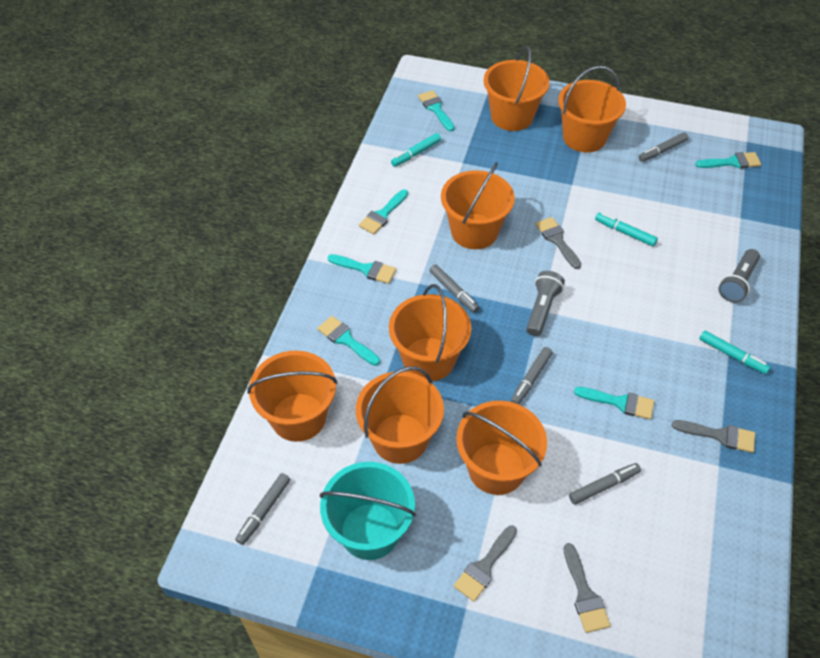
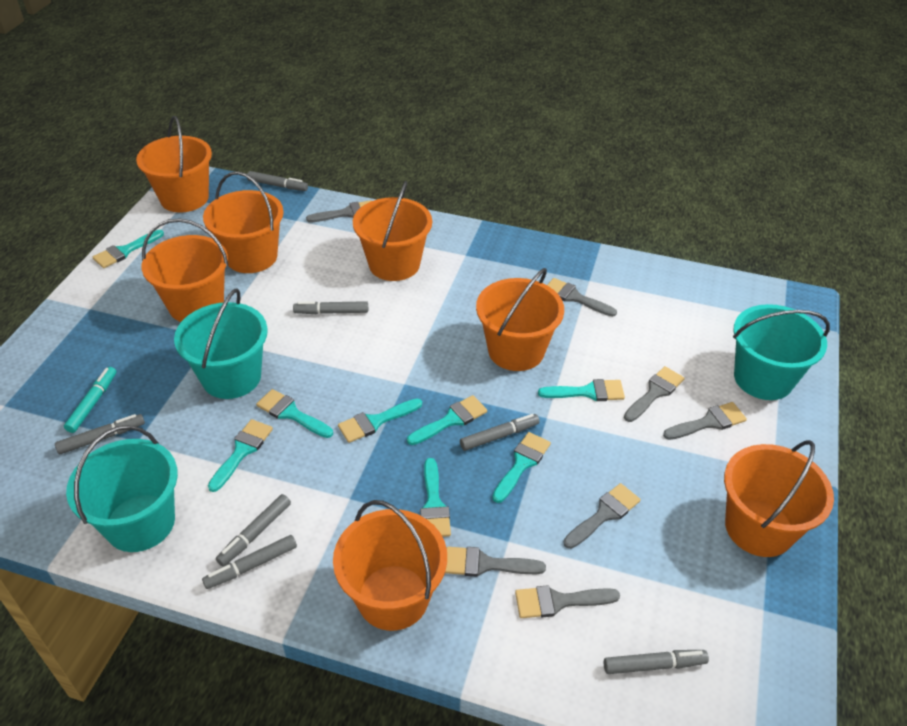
grey brush: [454,525,517,602] [535,217,581,269] [563,543,611,633] [672,420,755,453] = 4 -> [306,200,372,222] [445,547,546,577] [515,585,620,618] [547,278,617,317] [563,483,641,549] [624,366,685,422] [663,402,747,440] = 7
grey flashlight: [526,271,565,336] [718,249,760,302] = 2 -> none = 0
grey marker: [235,473,290,545] [429,264,479,313] [511,347,552,404] [569,463,641,504] [638,132,688,162] = 5 -> [55,414,145,454] [202,535,297,589] [216,494,291,566] [247,171,308,191] [293,301,368,314] [460,414,540,451] [604,650,709,674] = 7
turquoise brush: [317,316,380,366] [328,254,396,284] [359,189,408,234] [418,90,454,131] [574,387,654,420] [695,152,761,168] = 6 -> [93,230,164,268] [208,419,273,492] [256,389,333,438] [338,398,422,443] [407,395,487,445] [420,458,451,537] [492,432,551,503] [538,379,625,401] = 8
turquoise bucket: [320,462,416,560] = 1 -> [66,425,178,552] [174,288,268,399] [733,304,830,400] = 3
turquoise marker: [391,133,441,167] [595,213,658,246] [699,330,770,374] = 3 -> [64,367,116,433] = 1

